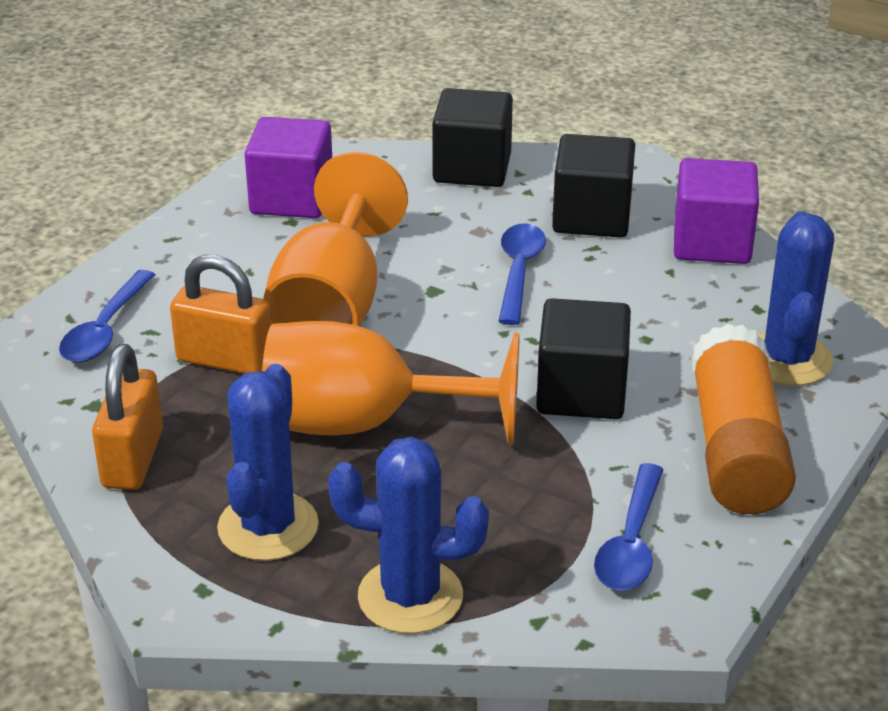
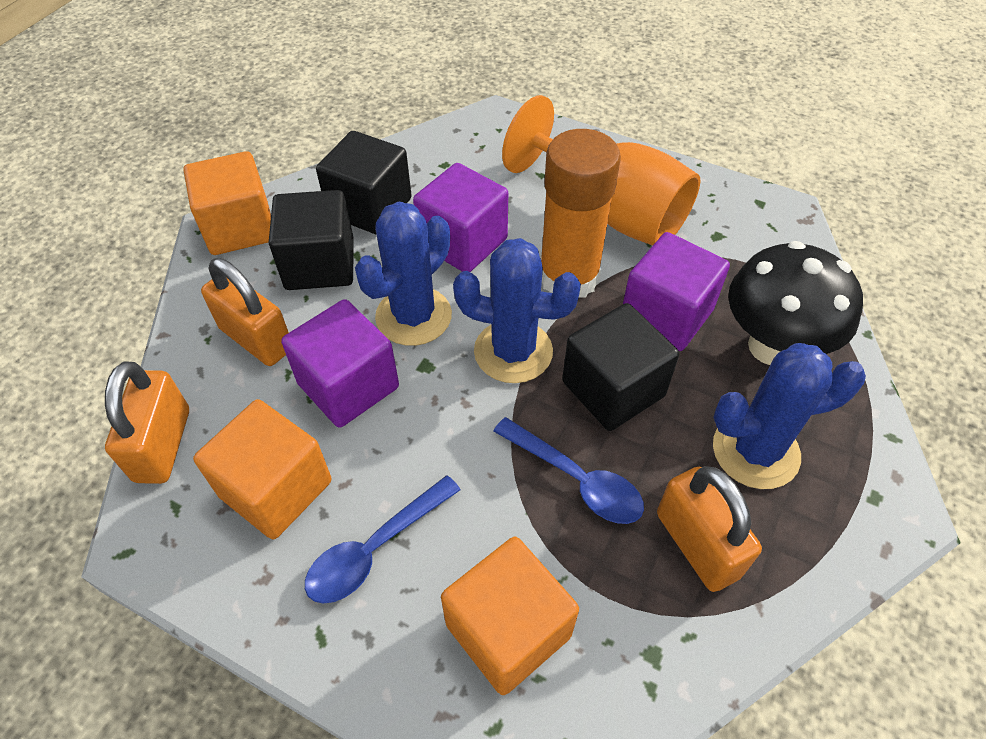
black mushroom: none = 0 -> [728,241,863,365] = 1
blue spoon: [59,270,155,363] [499,223,546,325] [594,463,664,591] = 3 -> [305,475,461,604] [493,417,644,524] = 2
orange cube: none = 0 -> [183,151,271,255] [193,399,331,539] [441,537,579,695] = 3
orange goblet: [262,321,520,445] [263,152,408,326] = 2 -> [502,95,700,246] = 1
orange padlock: [92,344,163,490] [170,255,271,374] = 2 -> [105,362,189,484] [201,258,289,366] [657,466,762,592] = 3
purple cube: [245,117,332,218] [674,158,759,264] = 2 -> [281,299,399,428] [413,163,508,272] [623,232,730,351] = 3

